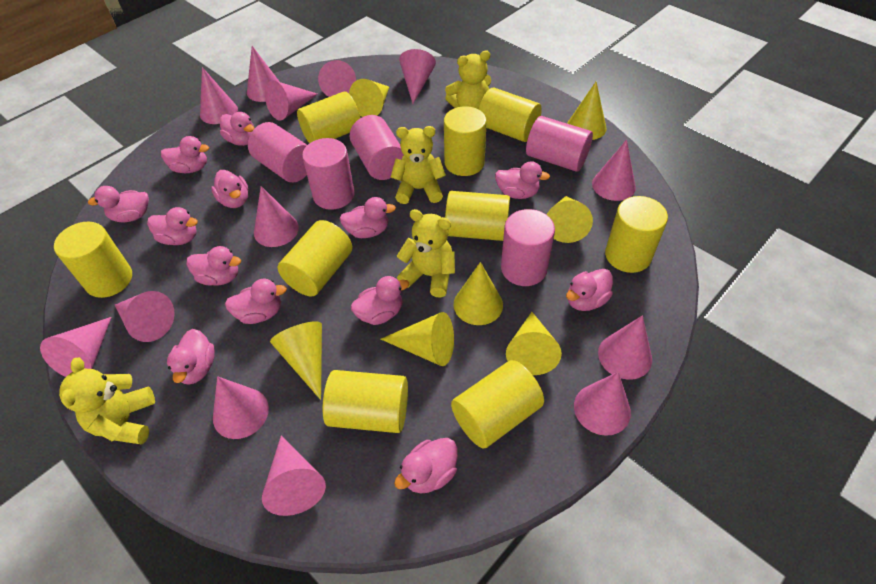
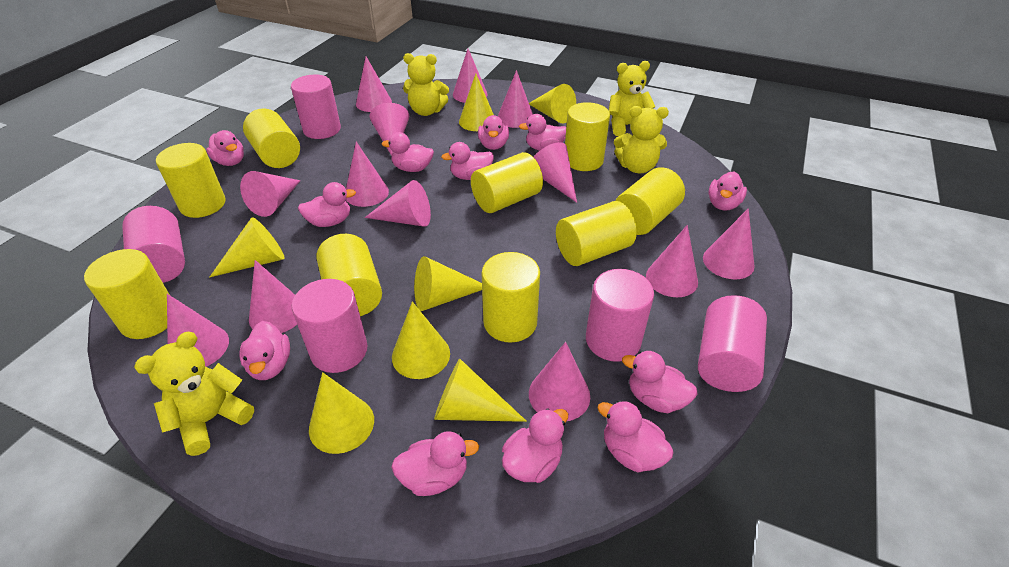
pink duck: [88,186,149,222] [147,207,198,245] [161,136,209,173] [167,329,215,385] [186,246,241,286] [211,170,248,208] [220,112,254,146] [225,279,287,324] [340,197,396,238] [351,276,409,325] [394,438,458,494] [495,161,550,199] [566,269,613,311] = 13 -> [206,130,244,166] [239,321,290,380] [298,182,356,227] [382,132,434,172] [391,431,479,496] [441,142,494,180] [478,115,509,150] [502,408,568,483] [519,114,566,151] [598,400,674,472] [622,351,698,413] [708,171,747,211] = 12

